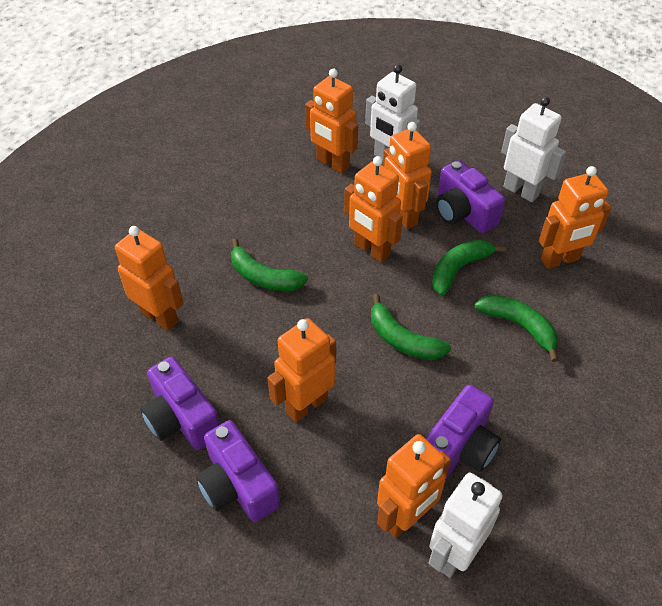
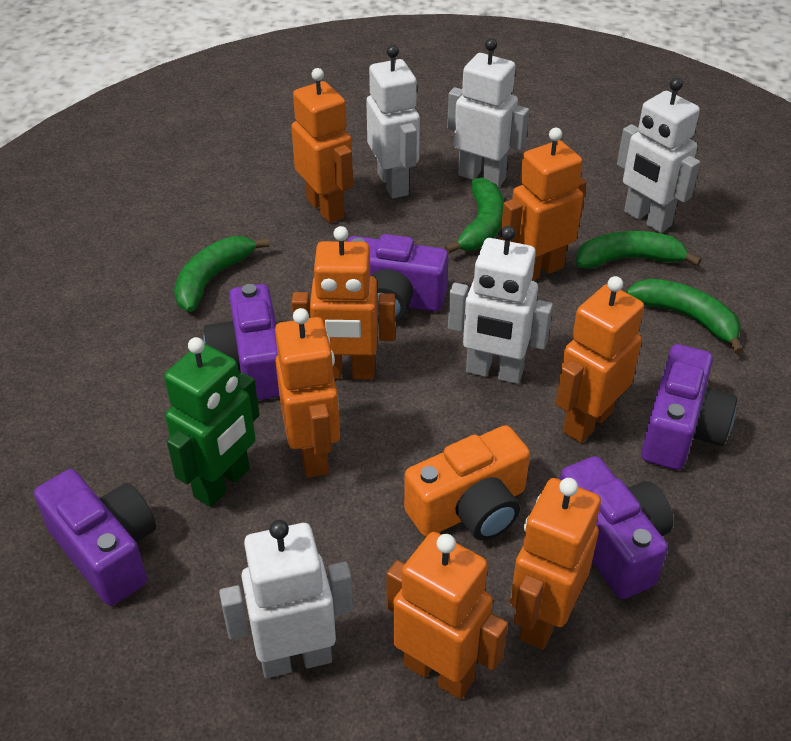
green robot: none = 0 -> [164,337,259,507] = 1
orange camera: none = 0 -> [404,425,530,541] = 1
purple camera: [140,357,220,450] [196,420,280,522] [425,385,501,479] [436,160,505,233] = 4 -> [34,469,156,606] [203,284,280,400] [347,234,449,321] [560,456,673,599] [641,344,737,470] = 5
white robot: [365,64,420,159] [429,473,502,578] [501,97,566,202] = 3 -> [219,520,353,678] [366,45,420,198] [447,38,529,188] [448,226,553,384] [617,78,700,233] = 5

